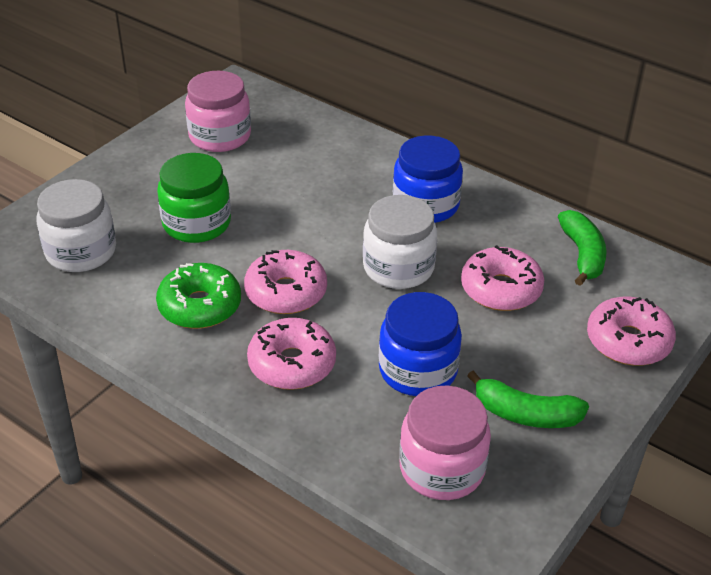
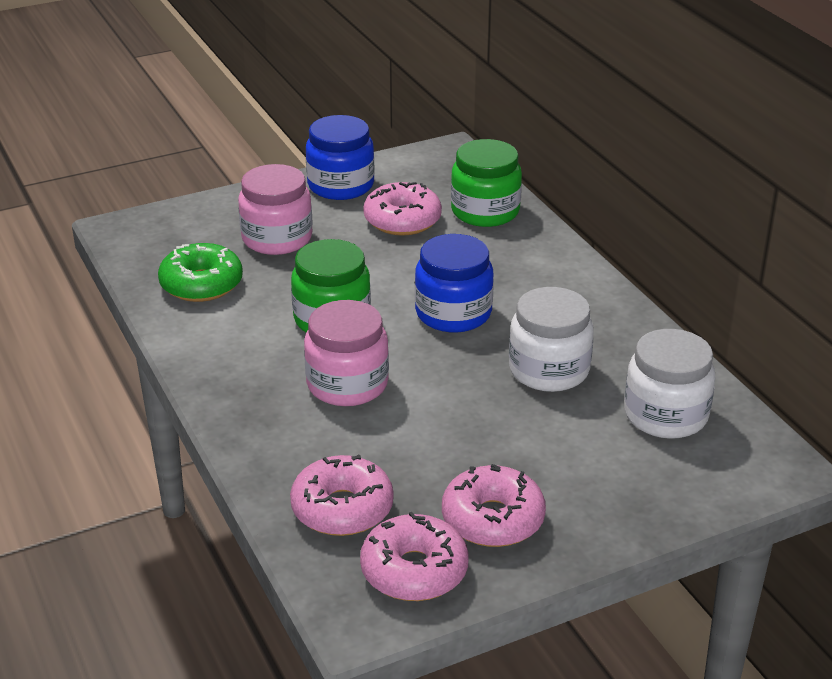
green banana: [467,371,589,428] [558,210,607,286] = 2 -> none = 0
green jar: [157,153,231,243] = 1 -> [291,239,371,332] [451,139,522,227] = 2

